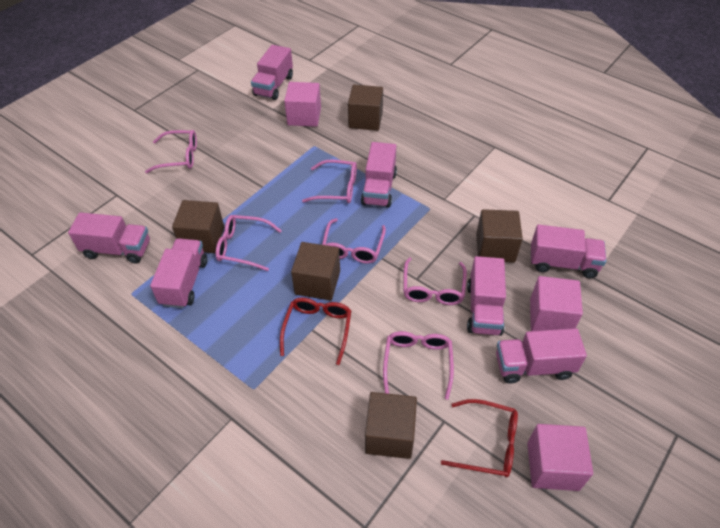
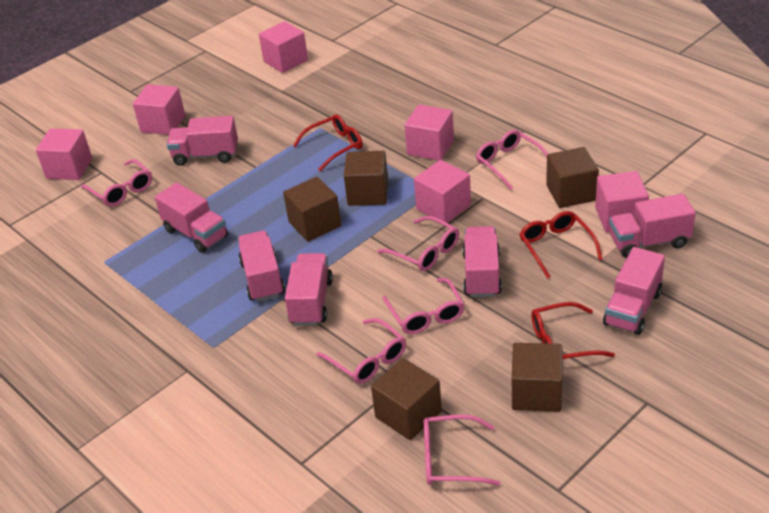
pink cube: [284,82,321,127] [527,424,593,491] [530,276,583,331] = 3 -> [36,129,92,180] [133,84,185,135] [259,21,308,73] [404,104,454,161] [414,160,471,223] [595,171,649,233] = 6
red glasses: [280,298,351,365] [441,399,518,478] = 2 -> [293,114,363,171] [520,211,603,279] [531,302,615,359] = 3

